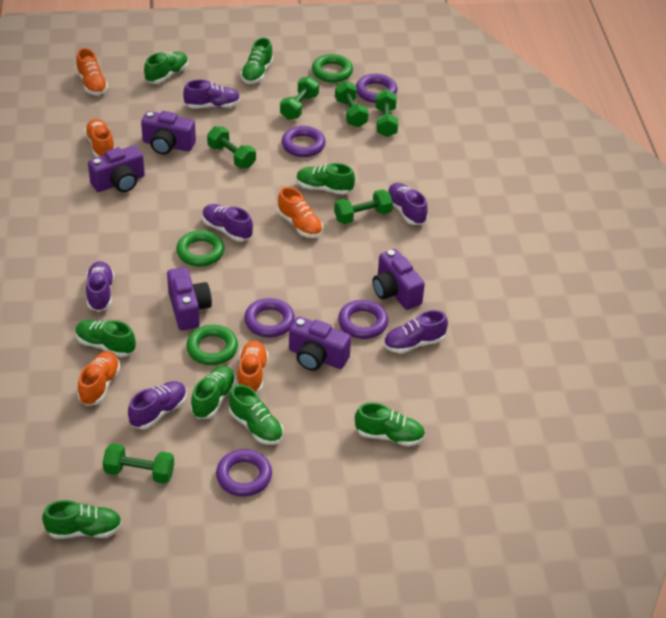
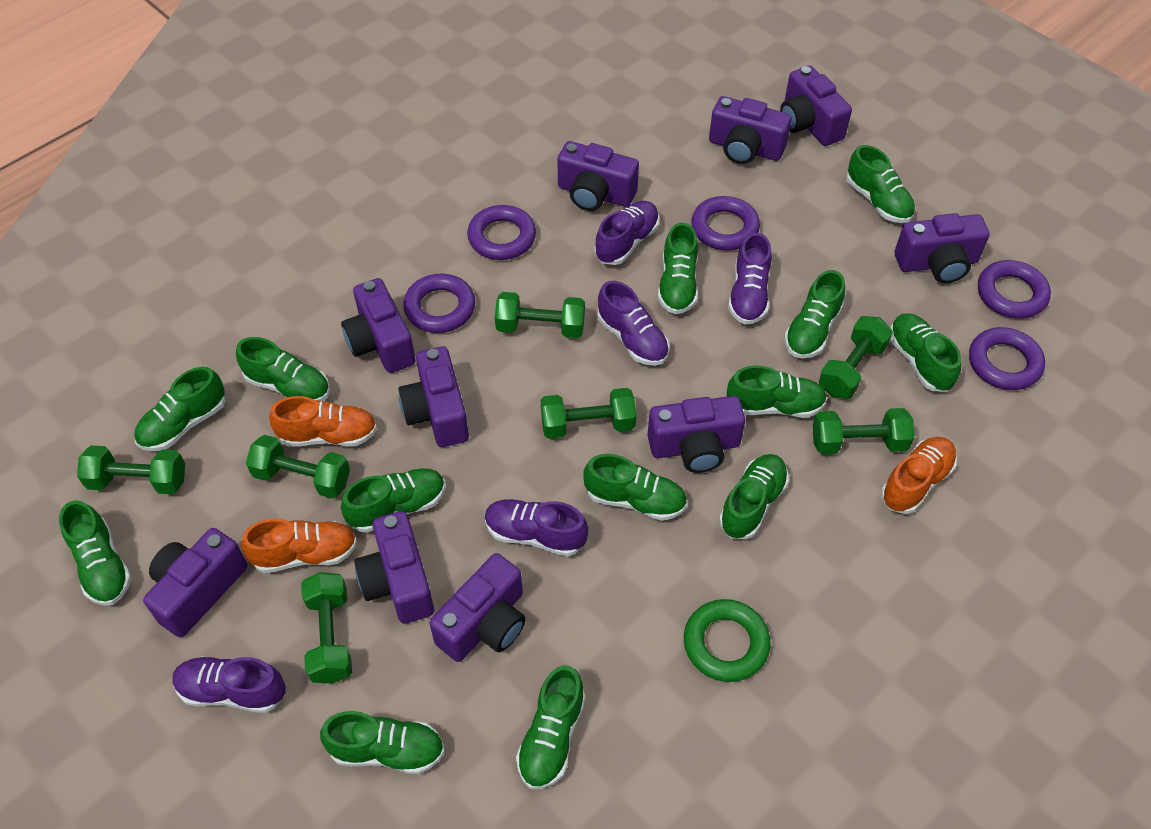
green dumbbell: [103,443,174,484] [207,126,256,168] [280,76,319,120] [334,189,393,224] [335,81,369,127] [375,89,398,137] = 6 -> [77,445,185,494] [246,435,350,499] [301,572,352,684] [495,292,585,338] [541,388,636,439] [813,408,914,455] [819,316,893,399] = 7
green ring: [176,230,225,266] [186,325,238,365] [312,54,353,83] = 3 -> [684,599,771,682] = 1
green shoe: [42,500,122,539] [75,320,136,357] [144,51,188,84] [190,366,236,419] [229,384,283,445] [241,38,273,84] [296,163,355,195] [355,402,425,446] = 8 -> [59,500,132,606] [134,367,225,451] [236,337,330,401] [320,711,445,774] [341,468,445,533] [516,665,586,789] [583,454,687,521] [658,222,698,314] [719,454,789,539] [727,365,827,418] [784,270,845,359] [846,145,915,223] [890,313,961,392] = 13
orange shoe: [76,48,108,95] [78,351,121,406] [84,119,115,158] [237,341,268,393] [278,187,323,238] = 5 -> [241,519,357,573] [269,396,377,447] [881,437,957,514] = 3
purple camera: [88,146,145,192] [141,111,196,155] [167,267,212,331] [289,317,351,371] [373,249,425,310] = 5 -> [143,528,247,638] [341,278,416,373] [354,511,434,624] [398,346,469,447] [430,553,526,662] [557,141,639,211] [647,396,745,473] [709,96,792,164] [780,66,852,146] [895,213,990,283] = 10
purple shoe: [86,261,114,312] [128,381,187,429] [183,80,240,109] [202,204,253,241] [384,310,448,354] [388,183,428,225] = 6 -> [172,656,286,713] [485,499,588,557] [595,201,659,265] [598,281,669,366] [728,233,772,325] = 5

